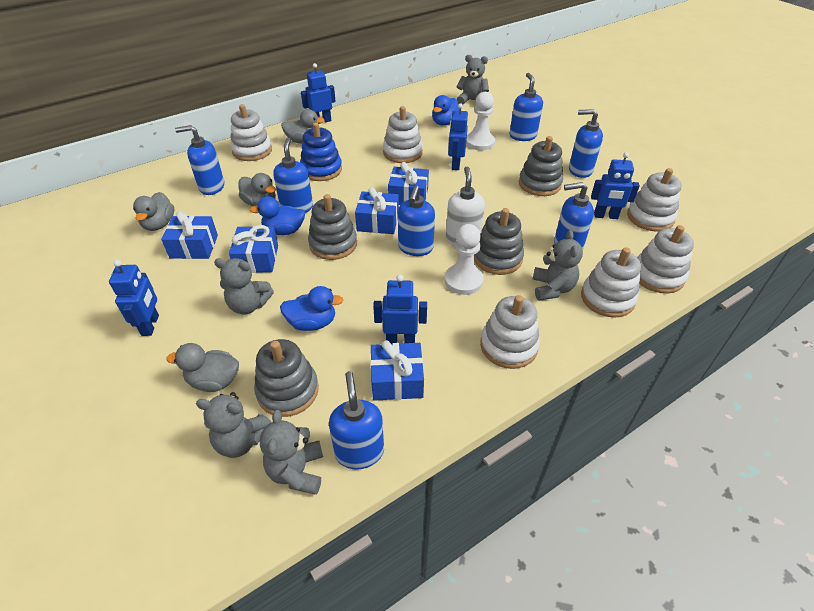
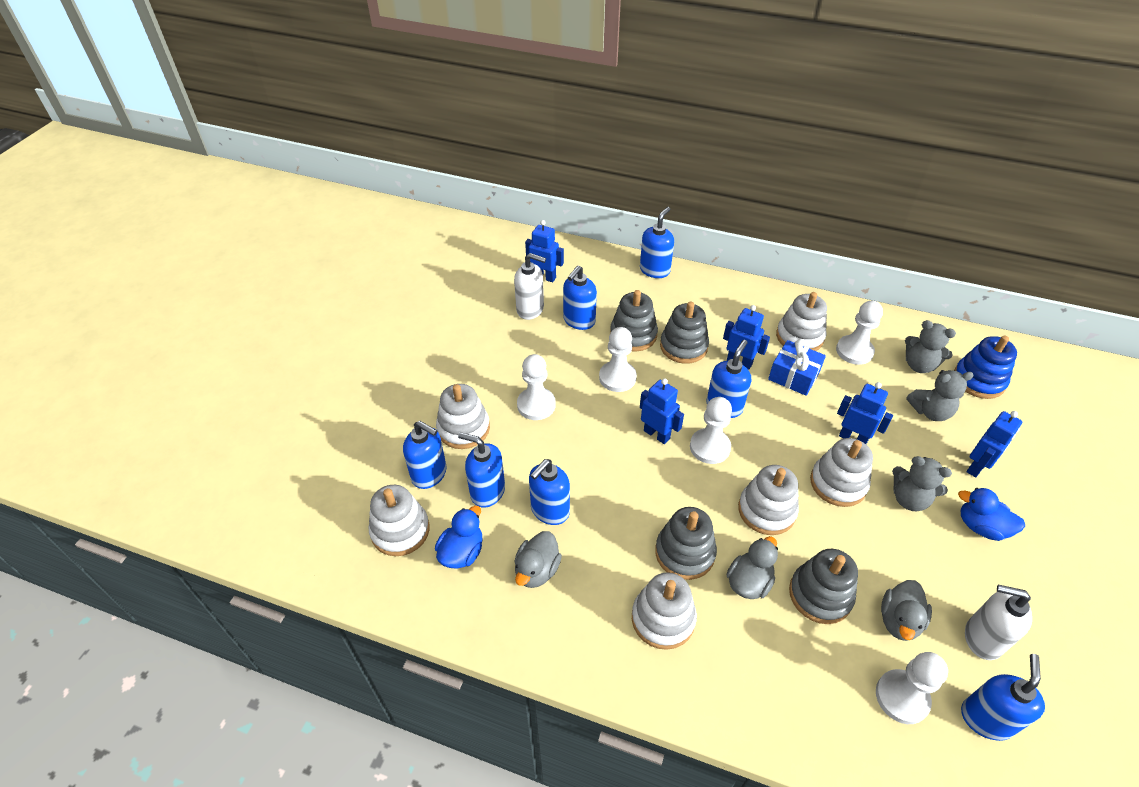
blue duck: [250,196,305,235] [280,286,343,331] [432,95,459,126] = 3 -> [435,506,483,569] [958,488,1025,541] = 2
blue gift: [161,211,218,259] [229,225,278,273] [355,187,399,234] [370,340,424,401] [388,162,429,205] = 5 -> [768,340,826,396] = 1
grey duck: [133,192,174,231] [166,343,239,392] [239,173,276,206] [281,109,324,143] = 4 -> [514,531,562,588] [727,536,778,599] [881,580,932,641] = 3
grey teddy bear: [196,392,271,458] [214,258,274,314] [260,410,323,495] [456,55,489,104] [533,230,583,301] = 5 -> [892,456,952,511] [905,320,956,373] [906,370,974,421] = 3
white pawn: [444,224,484,295] [466,92,495,150] = 2 -> [517,354,556,420] [599,327,637,392] [690,397,732,464] [836,301,883,365] [876,652,948,724] = 5
white soap dispenser: [446,167,485,246] = 1 -> [514,253,546,320] [965,584,1032,660] = 2

